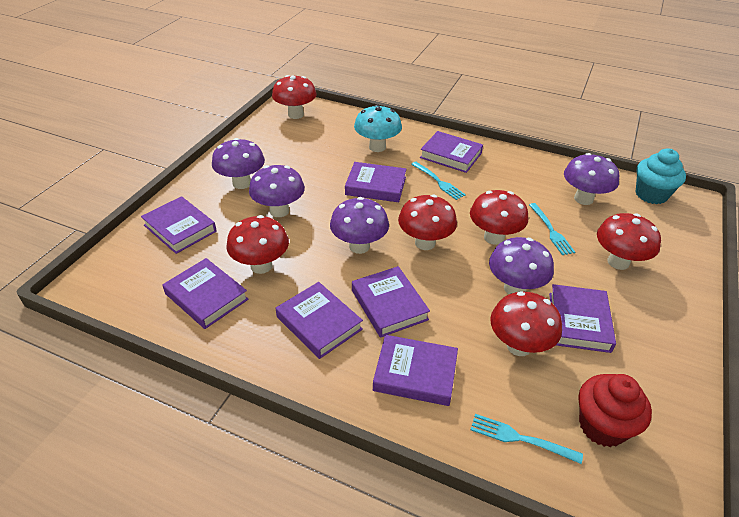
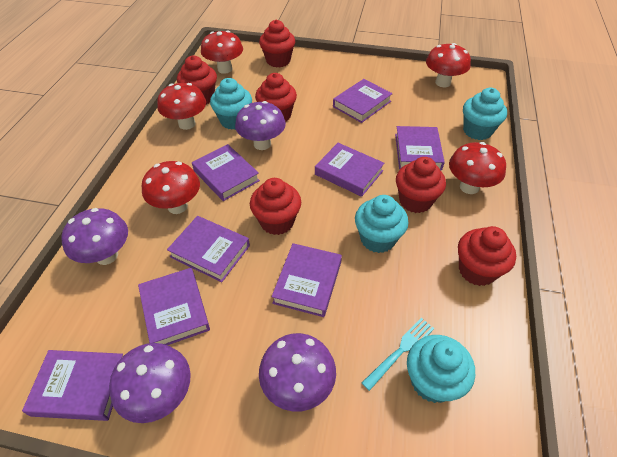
purple mushroom: [212,138,265,189] [249,165,305,217] [330,197,389,254] [489,237,554,294] [564,153,619,205] = 5 -> [61,208,128,265] [109,343,191,423] [235,101,286,150] [259,333,336,411] = 4
red cupcake: [579,374,652,447] = 1 -> [177,55,217,104] [250,178,301,235] [255,73,297,122] [259,20,295,68] [396,157,446,213] [458,226,516,286] = 6
red mushroom: [226,215,289,274] [272,75,317,119] [398,195,457,250] [470,190,528,245] [490,291,562,356] [597,213,661,270] = 6 -> [141,161,200,214] [157,83,206,130] [201,30,243,74] [426,43,471,87] [449,142,506,194] = 5
turquoise cupcake: [636,148,686,204] = 1 -> [210,78,252,130] [355,195,409,253] [407,335,475,403] [463,88,507,140] = 4
turquoise fork: [411,162,466,200] [471,414,583,464] [529,203,575,255] = 3 -> [362,318,435,391] = 1
turquoise mushroom: [354,105,402,152] = 1 -> none = 0

